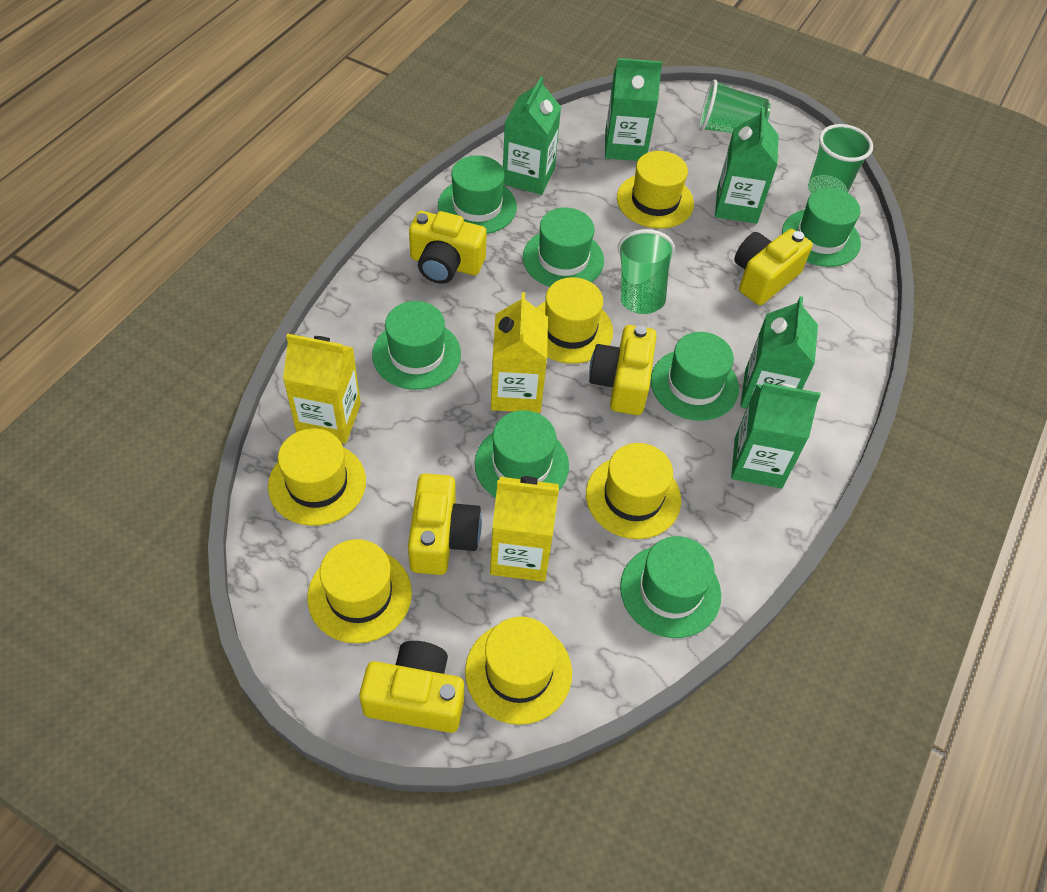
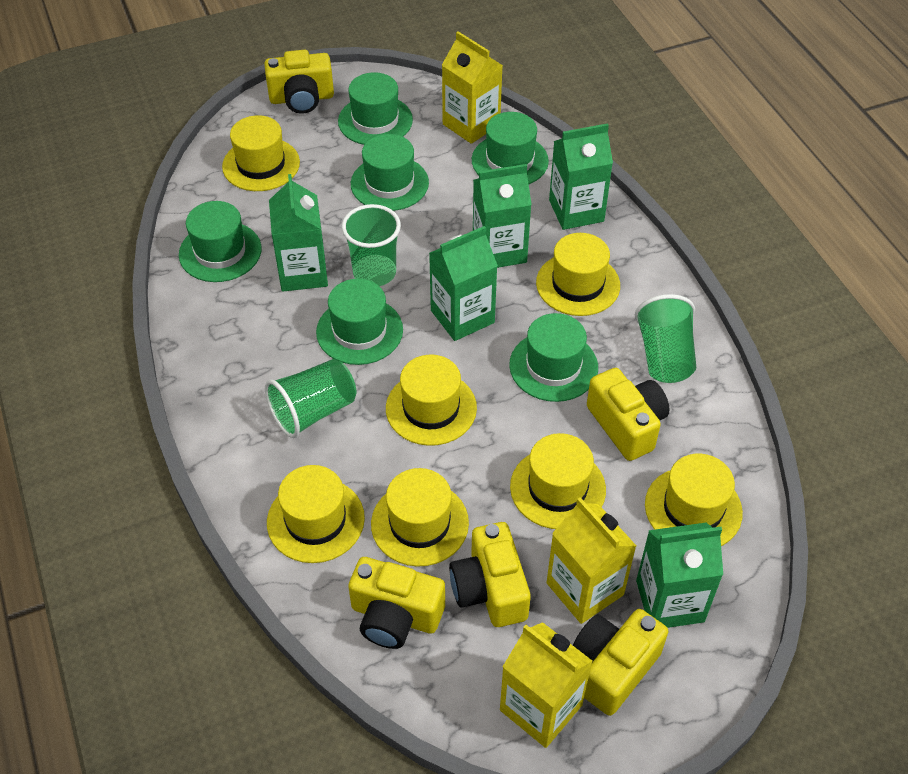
green hat: [372,301,461,390] [438,155,517,234] [475,410,569,498] [523,208,604,287] [620,536,721,638] [651,332,739,421] [782,188,861,267] = 7 -> [179,201,262,282] [316,279,403,365] [338,72,413,145] [351,134,429,211] [472,112,549,184] [509,313,598,402] = 6
yellow hat: [268,428,366,526] [307,539,412,643] [465,617,572,725] [536,277,613,364] [586,443,681,539] [617,151,694,229] = 6 -> [222,115,300,191] [267,465,365,563] [371,468,469,567] [386,355,477,446] [510,433,606,529] [536,233,620,316] [645,454,743,546] = 7

